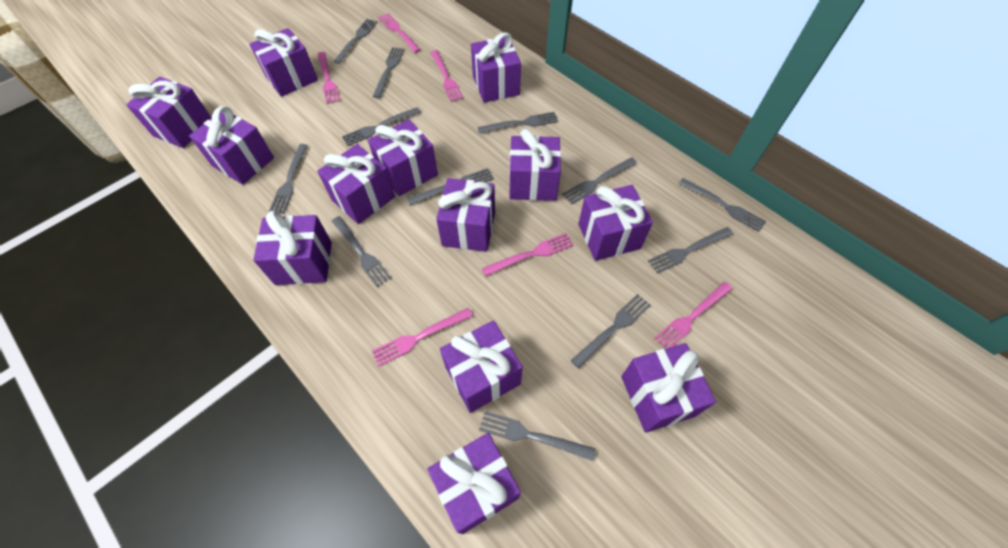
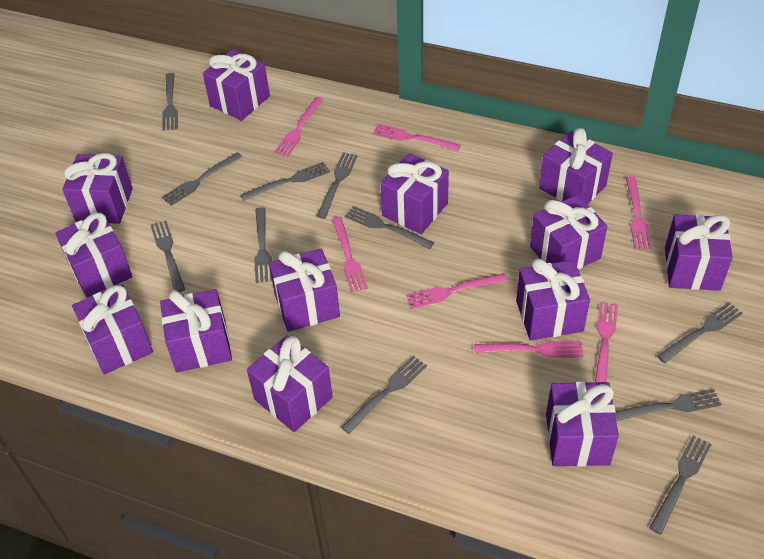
grey fork: [269,144,308,214] [332,216,391,287] [333,19,377,64] [342,107,420,146] [373,47,404,98] [407,168,494,205] [477,112,558,133] [479,411,596,461] [562,157,637,205] [571,294,651,369] [648,227,733,274] [679,178,766,232] = 12 -> [151,221,185,292] [162,73,178,131] [162,152,242,206] [241,162,330,201] [254,207,272,283] [316,152,358,219] [341,355,427,434] [345,206,434,249] [615,389,722,422] [649,435,712,534] [657,302,743,363] = 11
pink fork: [318,52,340,104] [372,308,473,367] [378,13,421,53] [430,50,464,102] [482,233,574,276] [654,282,732,349] = 6 -> [274,97,323,157] [332,217,368,293] [373,124,460,151] [406,273,508,309] [474,341,583,358] [595,302,618,382] [626,176,652,249] = 7

